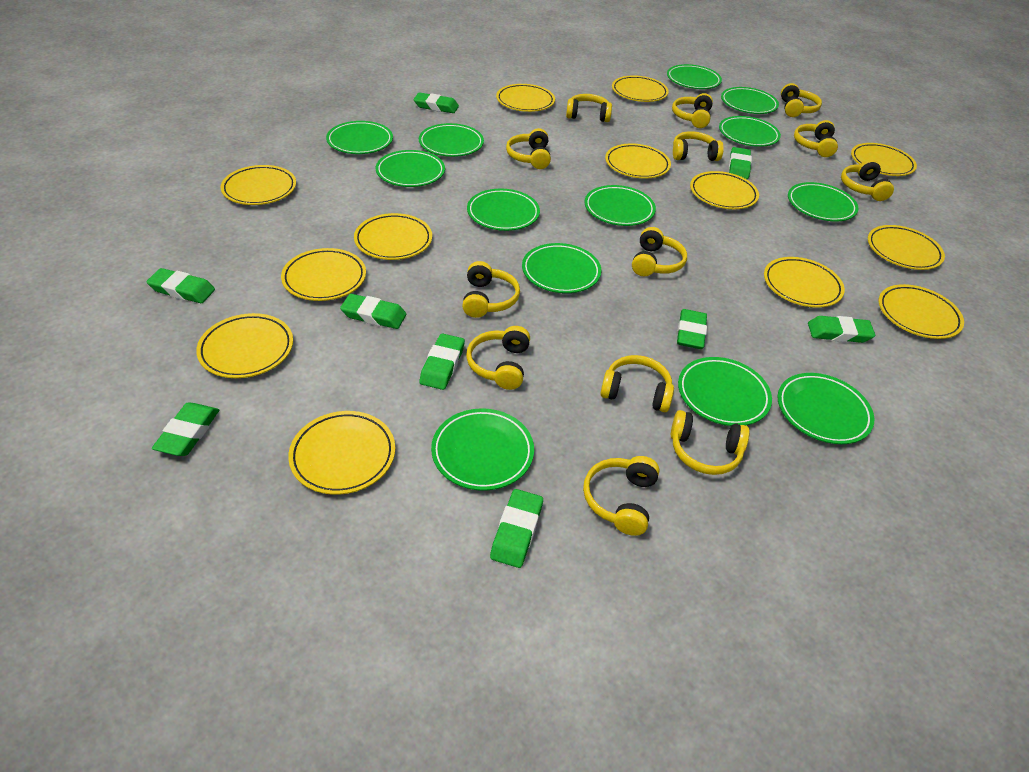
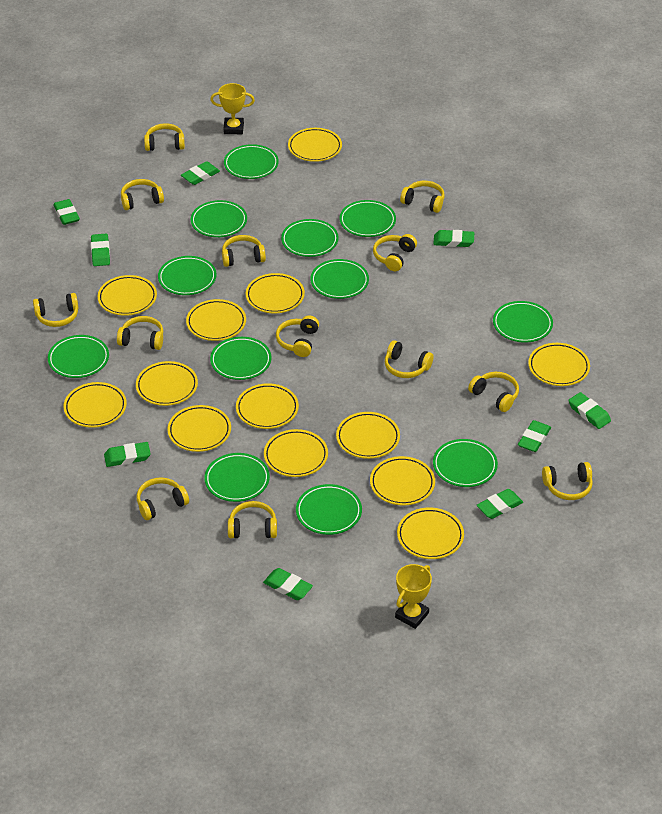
green plate: [326,121,393,154] [376,150,445,187] [419,123,484,157] [431,408,534,491] [467,189,540,231] [522,243,601,293] [585,185,656,226] [667,64,722,89] [678,357,772,426] [719,116,781,147] [721,87,779,114] [778,373,874,444] [788,182,859,221] = 13 -> [48,335,109,378] [158,256,217,295] [191,200,247,237] [204,453,270,502] [210,337,272,380] [224,144,279,179] [281,219,339,257] [296,484,362,535] [310,259,369,299] [340,200,396,237] [433,439,498,487] [493,301,553,343] = 12
yellow trophy: none = 0 -> [210,83,255,134] [395,564,432,629] = 2

